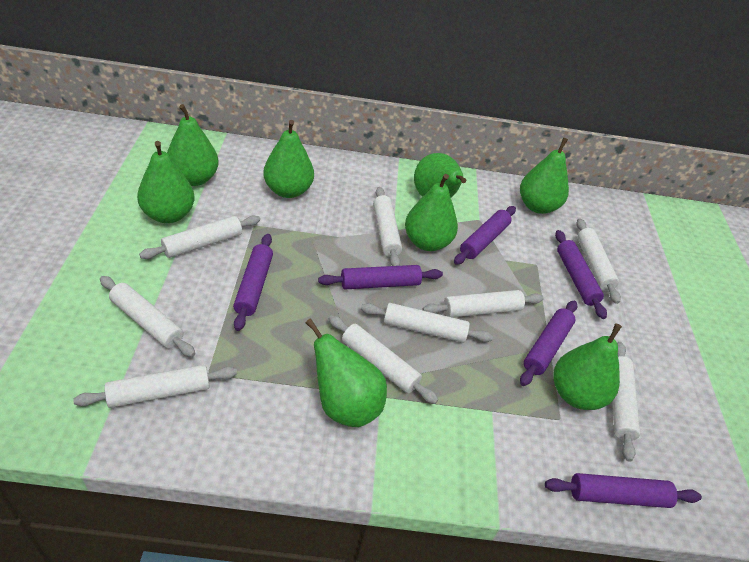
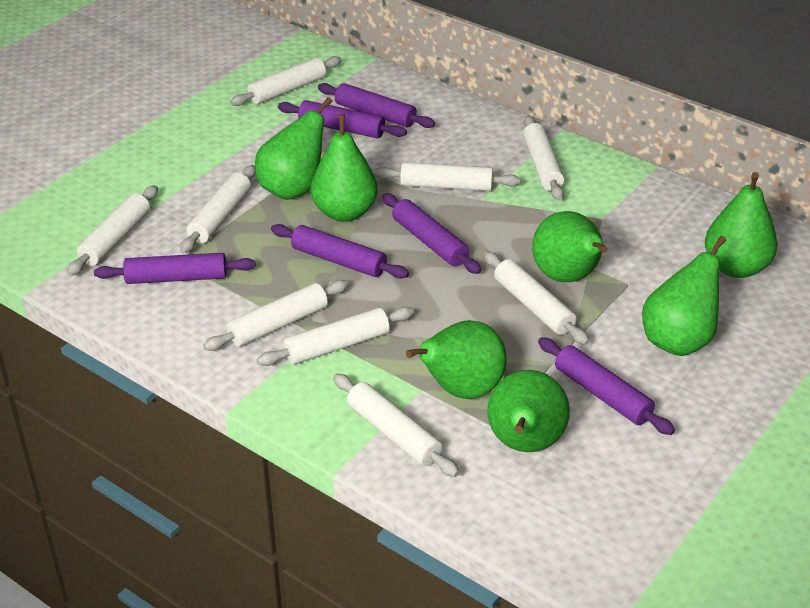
green pear: [137,141,195,223] [167,104,219,186] [263,120,314,198] [306,319,387,427] [405,174,458,251] [414,153,466,197] [520,137,569,214] [554,323,622,410] = 8 -> [255,97,333,200] [311,114,378,222] [406,320,507,399] [487,370,570,452] [532,211,607,282] [642,236,726,356] [705,172,778,278] = 7

